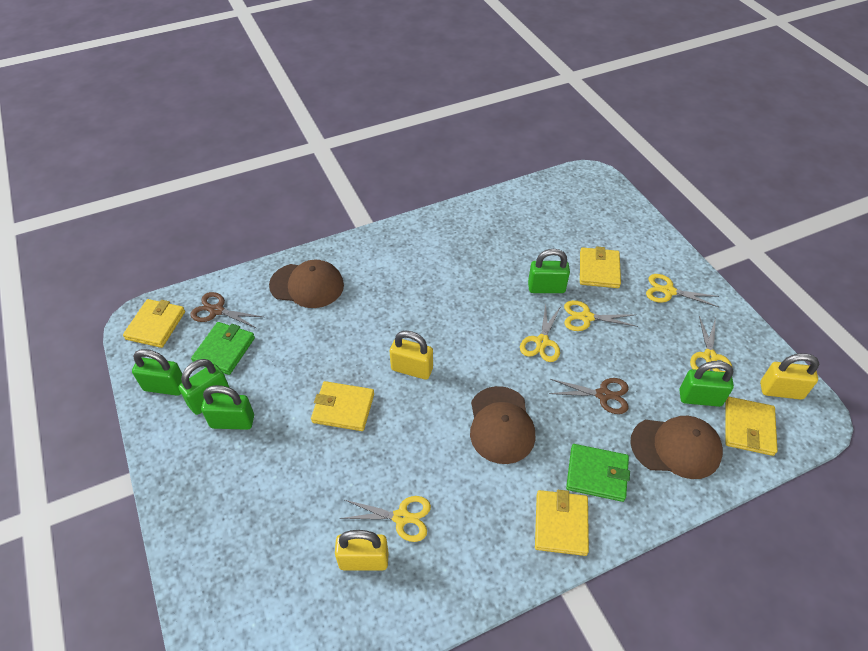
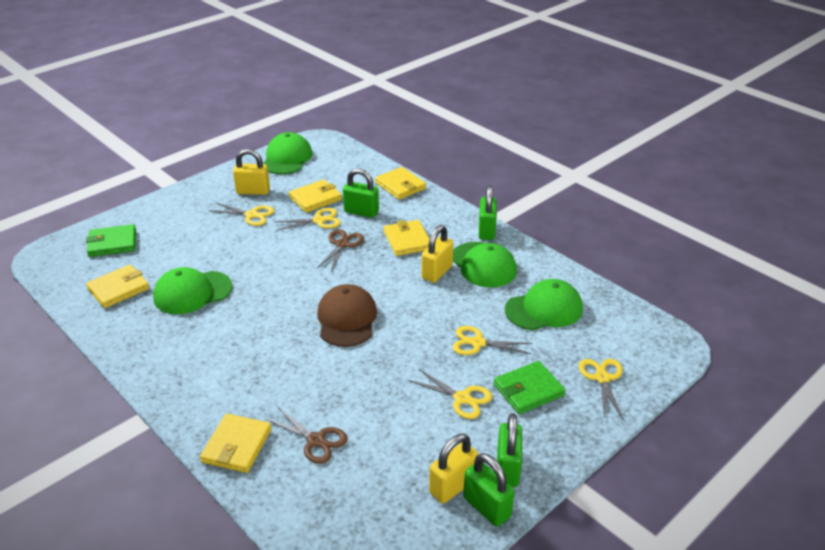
brown cap: [269,260,344,308] [470,386,536,464] [630,416,723,479] = 3 -> [317,284,377,347] = 1
green cap: none = 0 -> [153,267,233,314] [263,132,312,174] [453,242,517,287] [505,279,583,330] = 4
green padlock: [132,349,182,396] [179,359,230,415] [201,385,254,430] [528,249,570,293] [679,361,734,407] = 5 -> [343,168,379,218] [463,453,514,527] [479,185,497,240] [497,413,522,487] = 4

